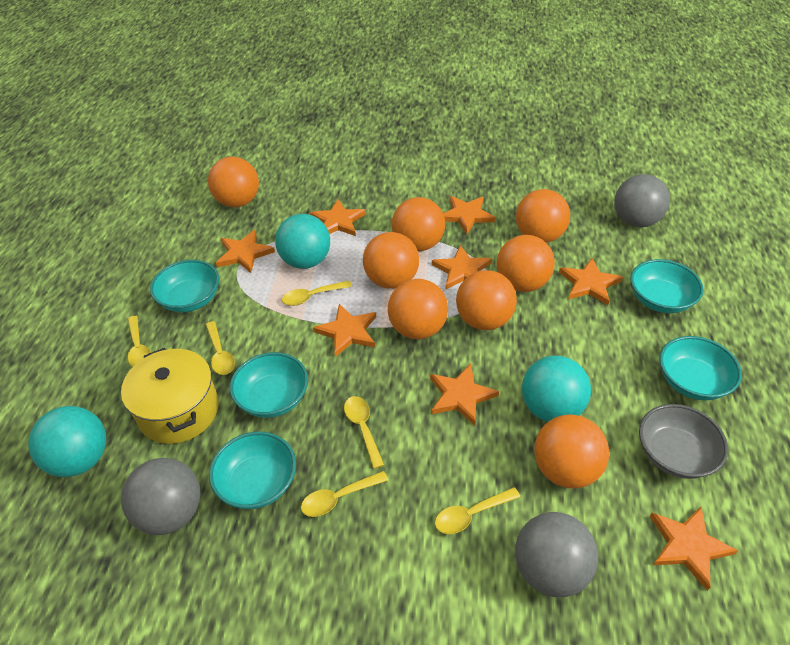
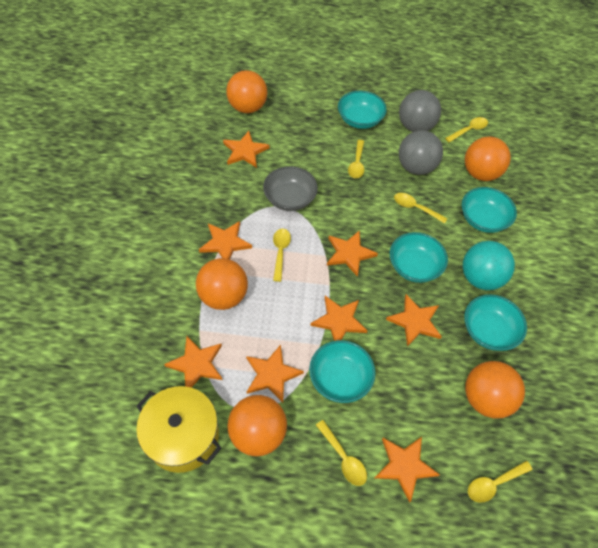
grey ball: [121,458,200,535] [515,512,598,597] [614,174,670,227] = 3 -> [399,90,441,132] [399,130,443,175] = 2
orange ball: [208,157,259,207] [363,232,419,289] [388,279,448,339] [392,197,445,251] [456,270,517,330] [497,235,555,292] [516,189,570,243] [534,414,609,488] = 8 -> [196,258,248,310] [226,70,267,113] [227,395,287,456] [465,137,511,181] [465,361,525,418] = 5
turquoise ball: [28,406,106,477] [275,214,330,269] [522,356,591,422] = 3 -> [462,241,515,290] = 1

